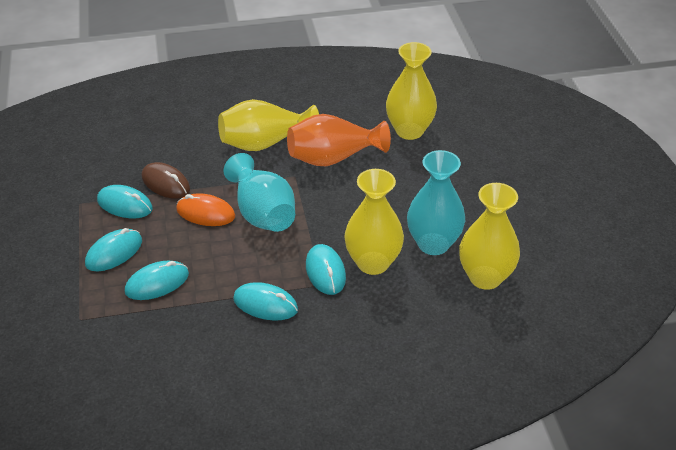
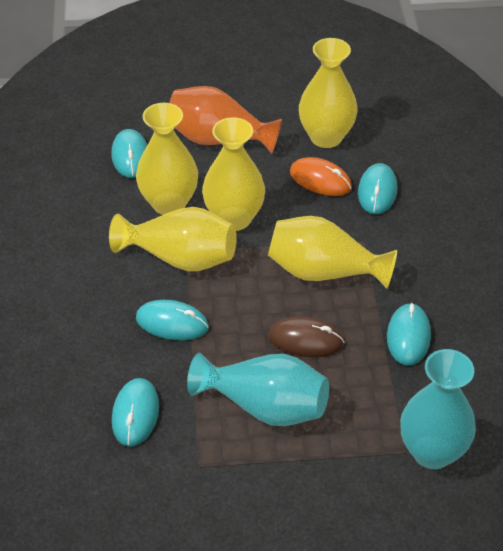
yellow vase: [218,99,319,151] [344,169,404,275] [386,42,437,140] [459,183,520,290] = 4 -> [109,207,237,271] [136,103,198,215] [202,117,265,231] [268,216,397,289] [299,38,358,148] = 5

